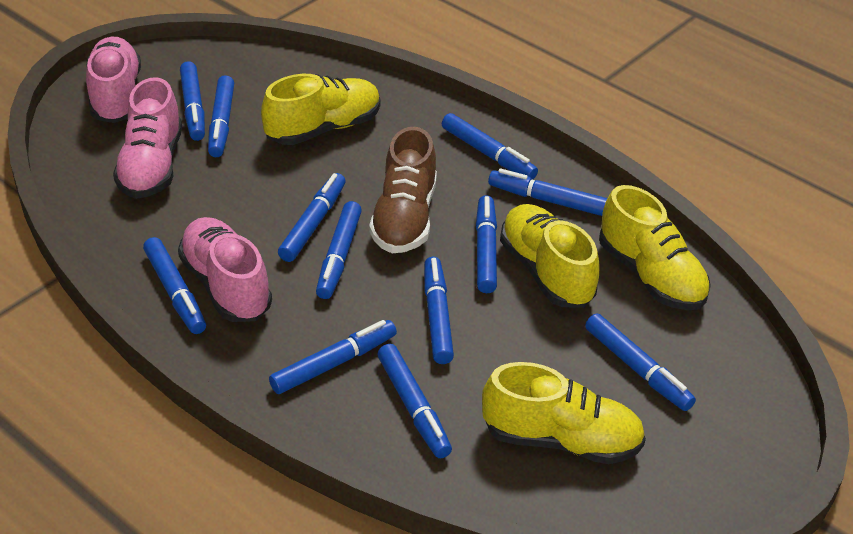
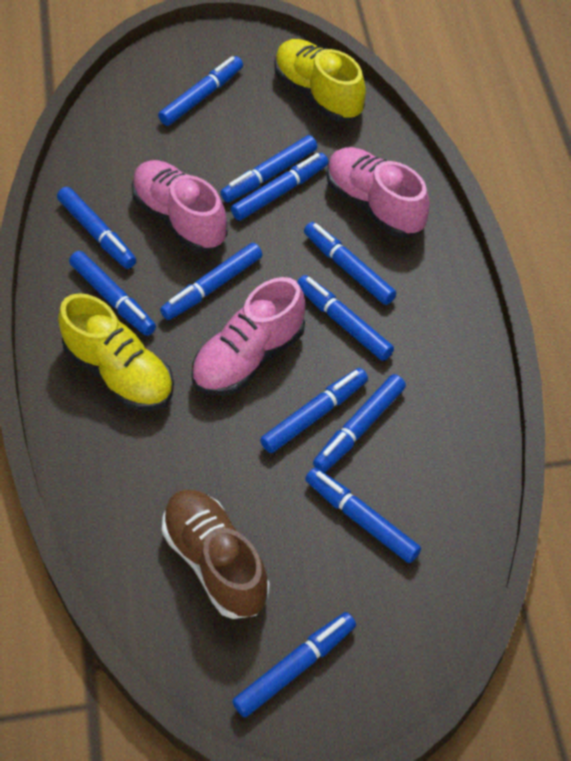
yellow shoe: [261,74,381,145] [482,362,646,464] [500,204,599,307] [599,185,711,310] = 4 -> [58,293,174,411] [274,39,366,122] = 2

